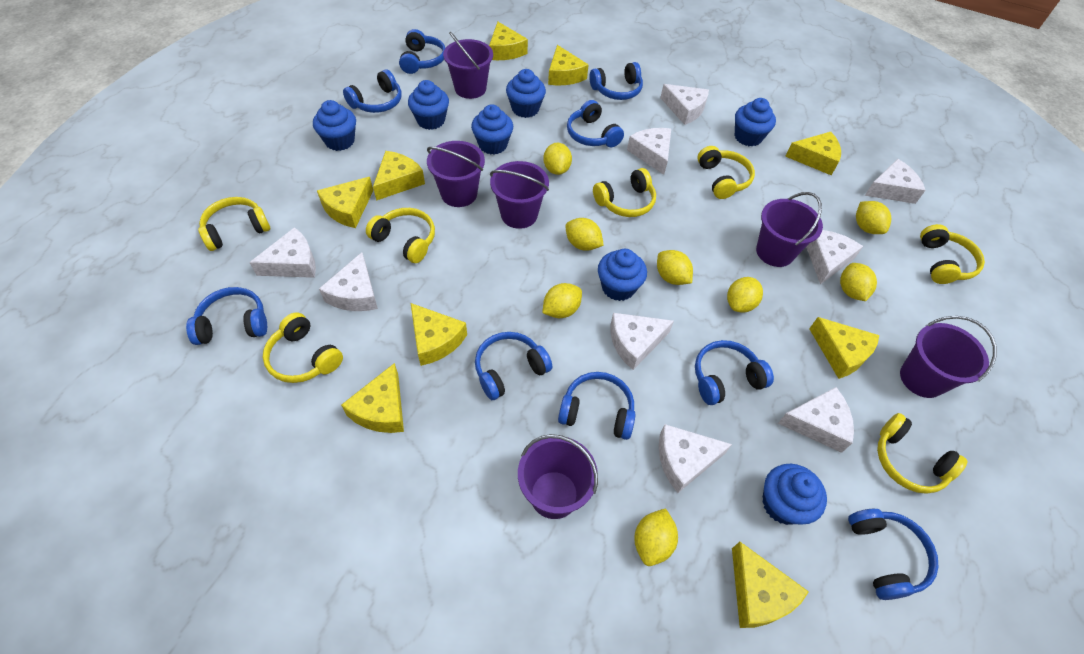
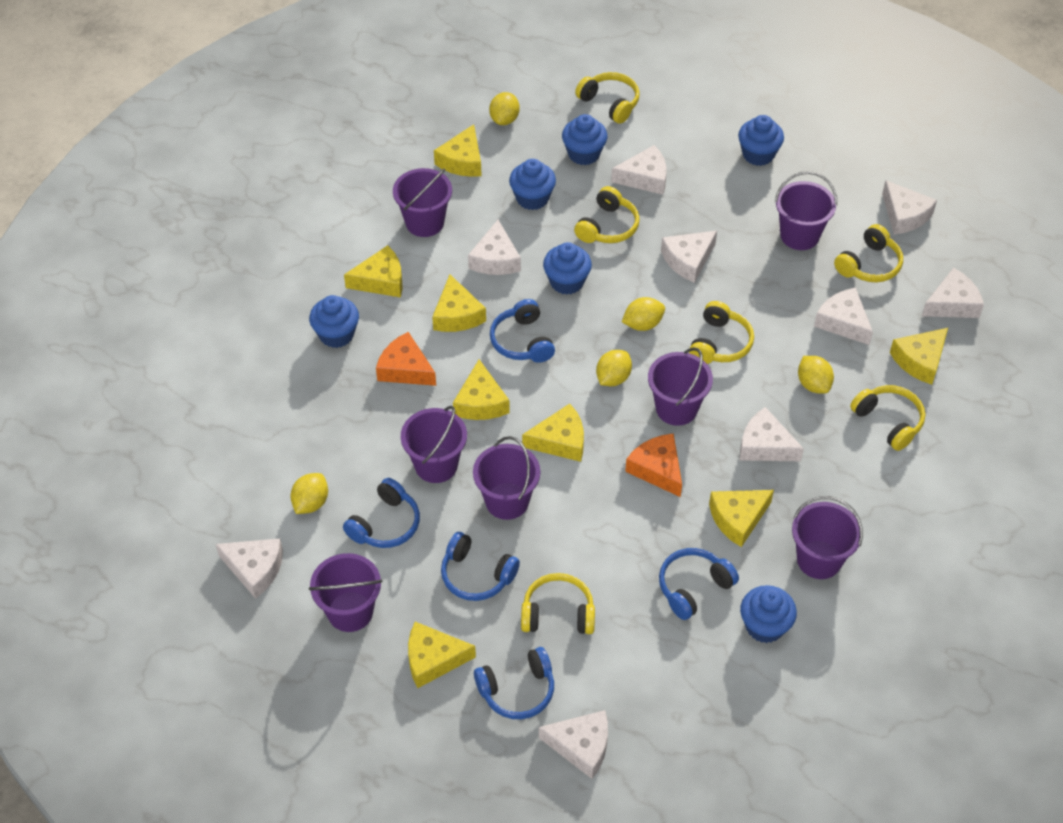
blue cupcake: [313,100,356,151] [408,80,449,130] [471,104,513,155] [506,69,546,118] [598,249,647,301] [735,98,776,147] [762,464,827,525] = 7 -> [309,295,359,348] [509,159,556,210] [543,242,592,295] [562,114,607,165] [738,115,784,166] [740,585,797,643] = 6
blue headphones: [186,287,267,345] [343,69,402,113] [399,29,445,74] [475,332,552,400] [558,372,636,440] [567,100,624,147] [589,62,643,100] [695,340,774,405] [848,509,939,600] = 9 -> [343,478,420,548] [441,532,520,601] [474,647,554,719] [490,299,555,363] [659,548,739,620] = 5
orange cheese: none = 0 -> [376,332,436,386] [625,433,682,497] = 2
purple bucket: [427,141,485,207] [443,32,493,99] [490,161,549,229] [518,434,598,519] [756,192,823,267] [900,316,997,398] = 6 -> [309,553,382,632] [393,168,452,237] [401,406,467,483] [473,436,540,520] [648,347,713,426] [775,171,837,250] [792,496,863,579] = 7
yellow cheese: [317,177,373,228] [341,363,404,433] [373,151,425,201] [411,303,467,366] [489,22,528,60] [548,45,588,85] [732,542,809,628] [785,132,841,175] [809,317,879,379] = 9 -> [344,245,403,298] [408,622,476,688] [432,275,486,332] [434,124,482,177] [453,359,510,420] [522,404,584,462] [709,490,774,547] [890,328,948,385] = 8
yellow headphones: [198,197,270,251] [263,312,343,383] [366,208,435,263] [593,168,656,217] [697,146,755,199] [877,413,968,494] [920,224,985,284] = 7 -> [521,573,595,634] [574,186,640,243] [575,72,640,124] [689,301,754,364] [834,224,903,282] [850,385,925,451] = 6
yellow lemon: [542,283,582,318] [543,143,572,175] [565,218,604,251] [634,508,678,566] [657,250,693,285] [727,277,763,313] [840,263,877,301] [856,201,891,234] = 8 -> [290,473,328,514] [489,92,520,125] [596,350,632,386] [622,297,665,331] [798,356,834,394] = 5

